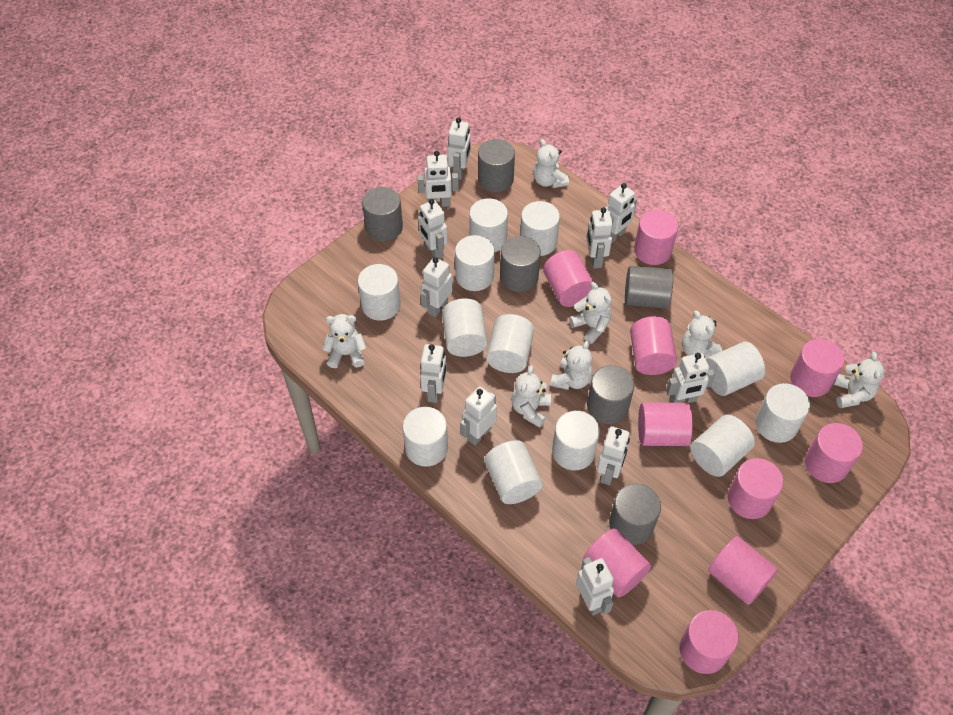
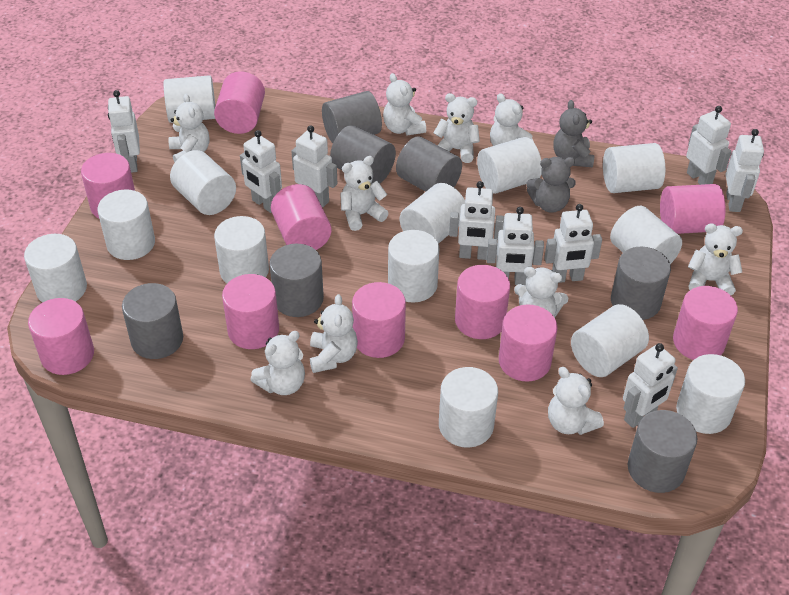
grey cylinder: [362,187,403,242] [478,139,515,192] [500,236,541,292] [587,365,634,424] [609,484,661,545] [625,266,673,309] = 6 -> [122,283,183,359] [269,244,324,317] [322,91,382,143] [330,125,396,184] [396,136,462,192] [611,247,671,320] [628,410,697,493] = 7
grey teddy bear: none = 0 -> [527,157,576,213] [553,100,594,167] = 2
white cylinder: [358,264,401,321] [403,407,448,467] [442,298,487,357] [455,235,495,291] [469,198,508,252] [485,440,543,504] [486,314,534,373] [520,201,560,256] [552,411,600,470] [691,415,755,477] [706,342,765,396] [755,383,810,443] = 12 -> [24,234,87,303] [98,190,155,260] [164,75,215,123] [170,150,236,215] [214,216,269,283] [388,230,439,303] [400,183,465,244] [439,367,498,448] [477,137,542,194] [571,304,649,377] [603,143,665,193] [610,206,682,264] [676,354,745,434] = 13
white robot: [417,151,459,207] [418,199,448,259] [420,257,452,317] [420,344,446,403] [447,117,471,180] [460,386,497,446] [576,557,614,616] [586,207,613,268] [597,426,630,485] [605,183,637,244] [666,353,715,403] = 11 -> [108,90,140,173] [240,130,282,213] [291,125,337,207] [449,181,504,260] [487,207,544,285] [544,204,602,283] [623,343,678,428] [686,106,732,185] [725,129,764,212] = 9
white teddy bear: [322,314,366,368] [511,365,551,428] [533,139,569,188] [550,341,592,390] [569,282,612,344] [682,310,722,358] [833,352,885,408] = 7 -> [169,94,210,163] [250,331,305,395] [310,294,358,373] [340,156,389,231] [383,73,426,136] [434,93,480,163] [490,93,534,146] [514,267,568,318] [548,367,604,435] [688,223,743,295] = 10

